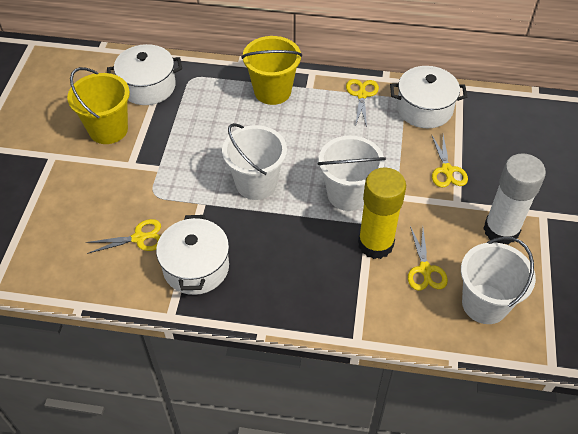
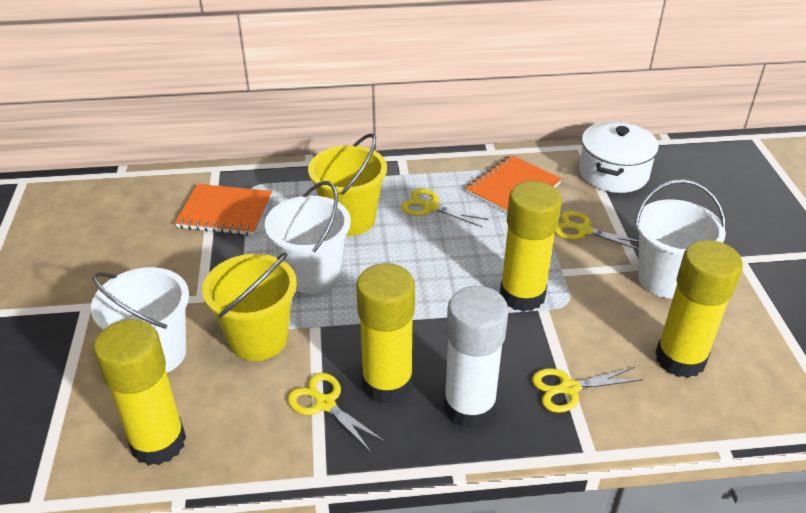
orange notebook: none = 0 -> [175,184,272,235] [465,155,562,213] = 2
white pot: [107,44,182,105] [156,215,229,295] [390,66,467,128] = 3 -> [579,121,659,193] = 1
yellow glue stick: [358,167,406,259] = 1 -> [93,319,186,466] [356,263,415,404] [500,181,562,312] [655,240,743,378] = 4

